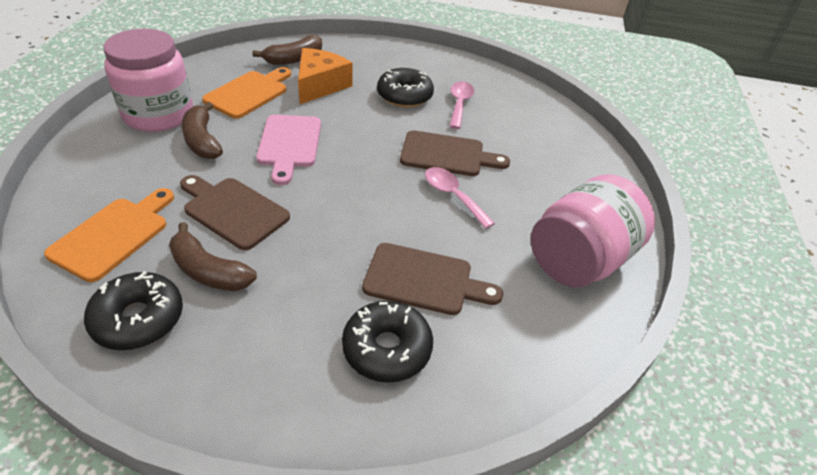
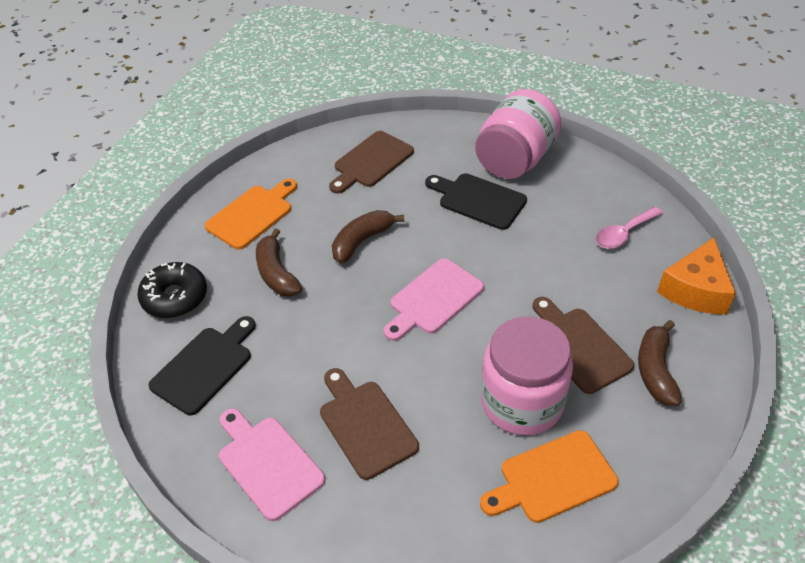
black cutting board: none = 0 -> [149,316,256,415] [425,173,527,230] = 2
black donut: [84,271,183,350] [342,301,433,383] [377,68,434,107] = 3 -> [137,262,207,318] = 1
pink cutting board: [256,115,321,185] = 1 -> [219,408,325,521] [384,258,484,341] = 2
pink spoon: [425,167,495,229] [449,82,474,129] = 2 -> [596,207,663,249] = 1

